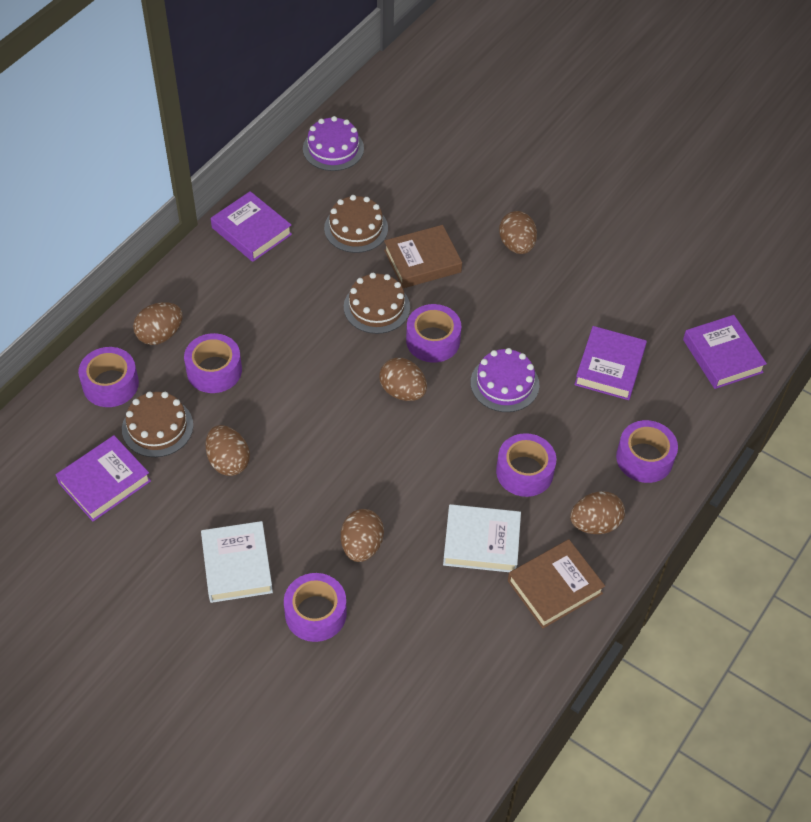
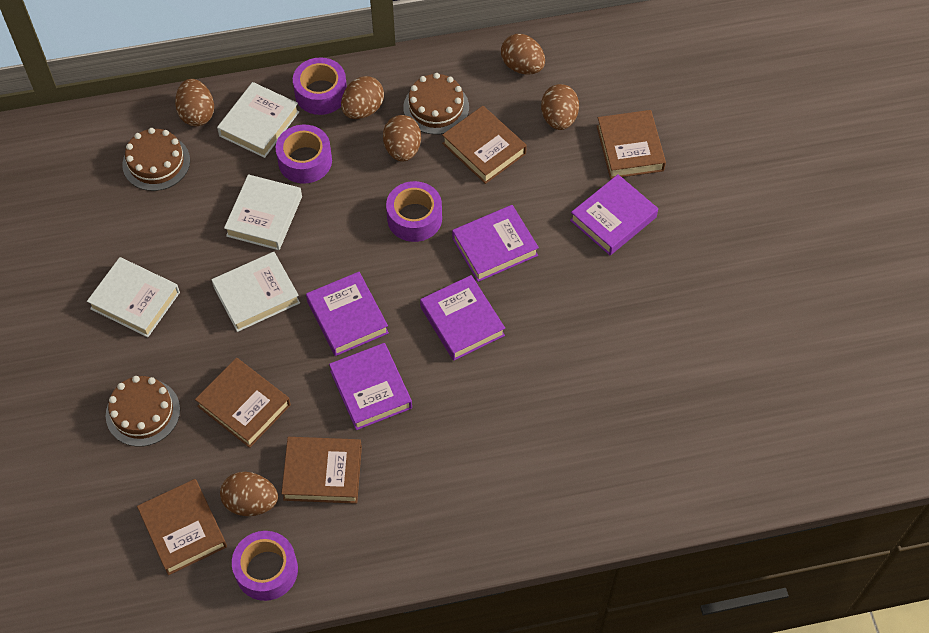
brown book: [384,225,462,288] [508,539,605,628] = 2 -> [137,479,227,575] [195,358,291,448] [281,437,362,504] [442,106,527,184] [597,110,666,179] = 5
purple book: [56,435,151,521] [211,191,292,262] [574,326,647,400] [683,315,767,389] = 4 -> [306,272,389,356] [329,343,412,430] [420,275,505,361] [452,205,539,282] [570,174,658,255] = 5
purple cake: [303,116,364,171] [471,348,539,412] = 2 -> none = 0
purple tape: [78,347,139,407] [184,333,242,393] [284,573,347,642] [406,304,461,363] [496,433,556,497] [616,420,678,483] = 6 -> [232,531,298,601] [276,124,332,184] [293,57,347,115] [386,181,442,242] = 4
white book: [201,521,273,603] [443,504,521,572] = 2 -> [87,257,180,337] [212,252,300,332] [217,82,299,158] [224,174,302,250] = 4

